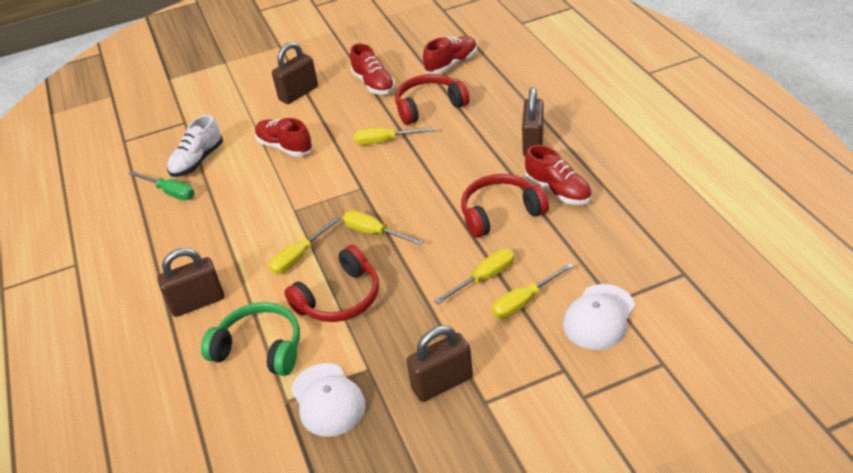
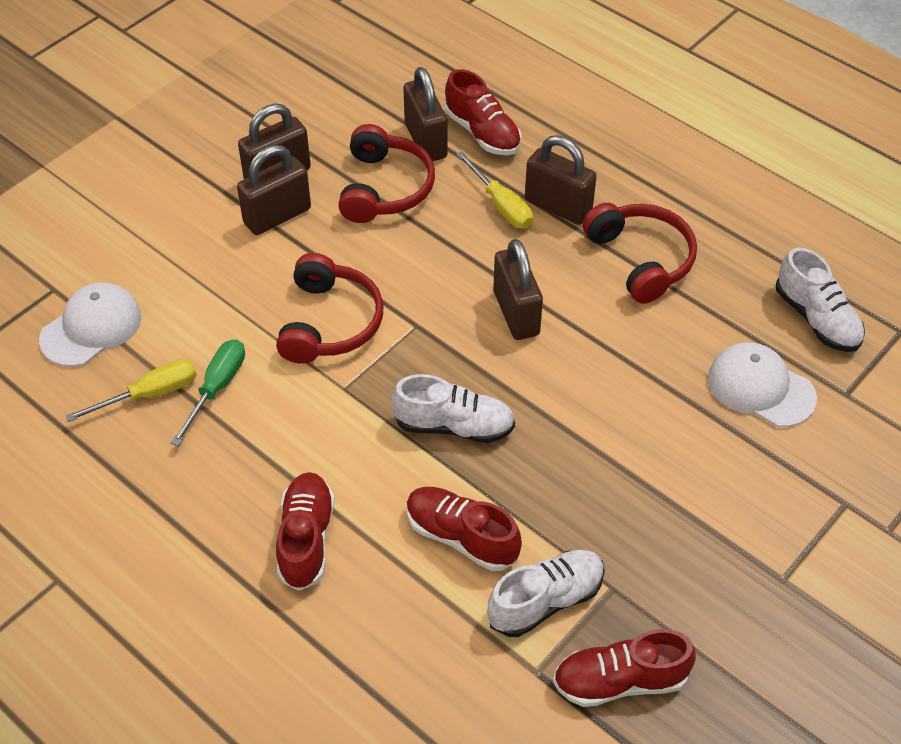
brown padlock: [157,248,224,317] [272,42,318,104] [406,326,473,402] [522,88,544,156] = 4 -> [237,145,311,235] [238,104,311,179] [403,67,447,161] [493,239,543,340] [525,135,597,225] = 5
green headphones: [201,302,300,376] = 1 -> none = 0
white shoe: [167,115,223,177] = 1 -> [392,374,515,443] [487,550,605,637] [776,248,865,352] = 3
yellow screwdriver: [269,217,341,274] [343,210,424,245] [354,127,435,145] [435,249,515,304] [492,263,574,319] = 5 -> [65,359,197,422] [456,151,533,229] = 2

